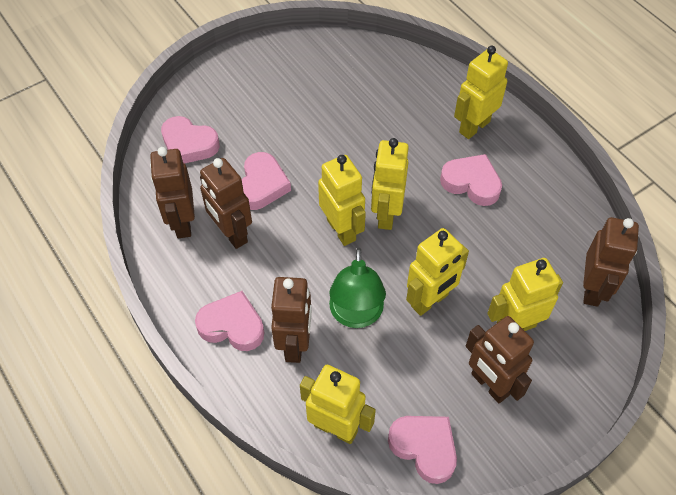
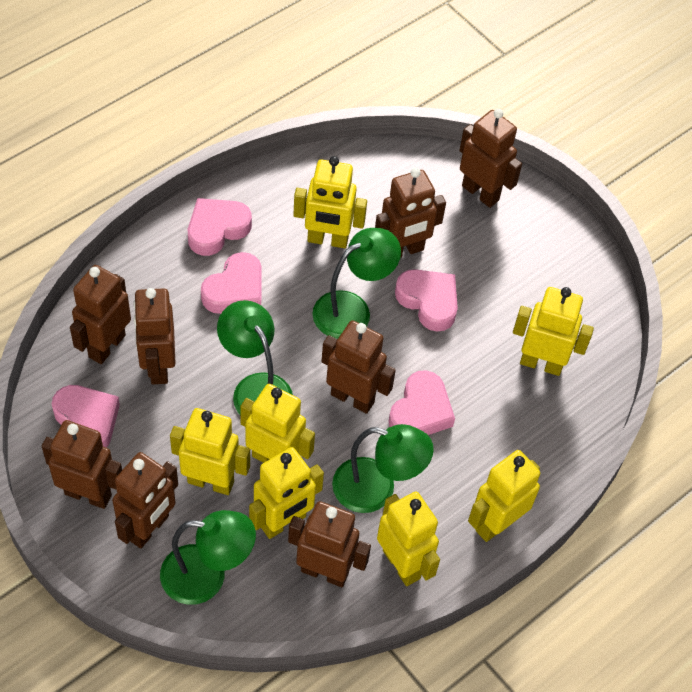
brown robot: [150,147,195,238] [200,158,252,249] [271,277,312,363] [466,316,534,403] [583,217,639,307] = 5 -> [42,420,122,509] [70,265,131,364] [112,452,178,548] [133,288,175,385] [288,501,371,587] [321,320,396,414] [375,168,446,258] [459,109,522,208] = 8
green lamp: [329,248,386,328] = 1 -> [160,510,256,605] [217,300,293,414] [312,228,401,339] [332,424,434,513] = 4
yellow robot: [300,365,376,444] [318,155,366,246] [371,138,409,230] [406,228,469,316] [454,46,508,139] [487,258,563,331] = 6 -> [170,408,250,495] [240,384,315,463] [249,447,324,539] [293,156,367,248] [377,492,440,586] [468,450,540,542] [513,287,594,376] = 7

